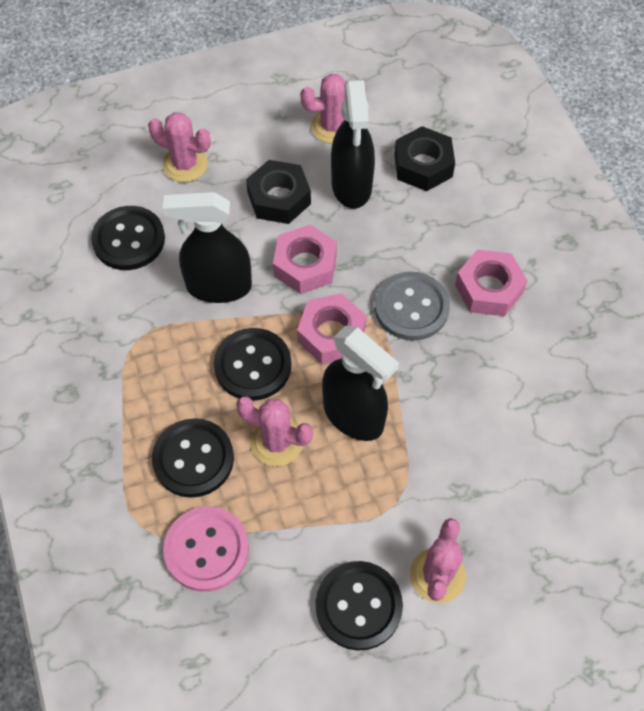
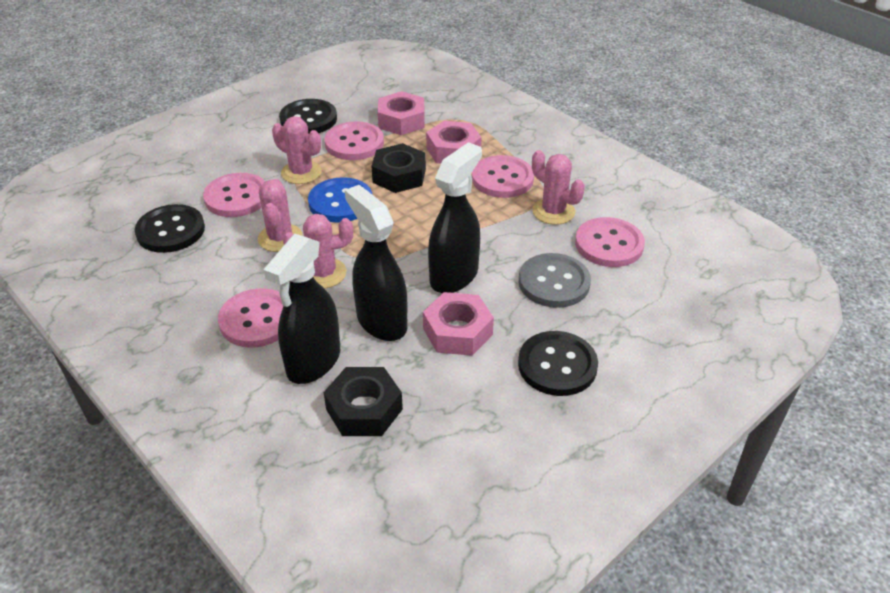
black button: [91,206,165,270] [152,418,234,498] [214,328,291,401] [316,561,403,651] = 4 -> [135,204,205,253] [279,99,337,133] [518,331,598,396] = 3
blue button: none = 0 -> [308,177,372,223] = 1
pink button: [163,506,249,592] = 1 -> [203,173,265,217] [218,288,283,348] [325,121,384,160] [472,155,534,198] [575,217,645,267] = 5

